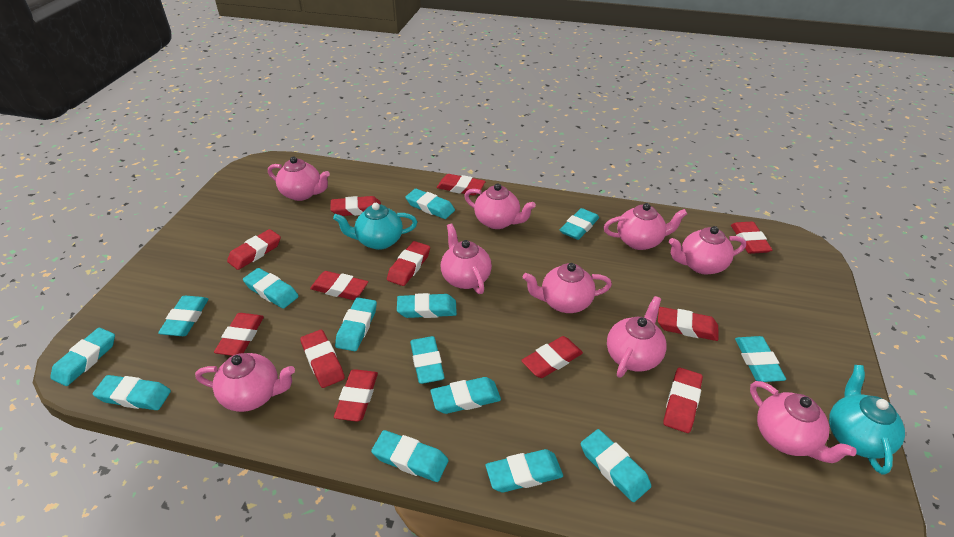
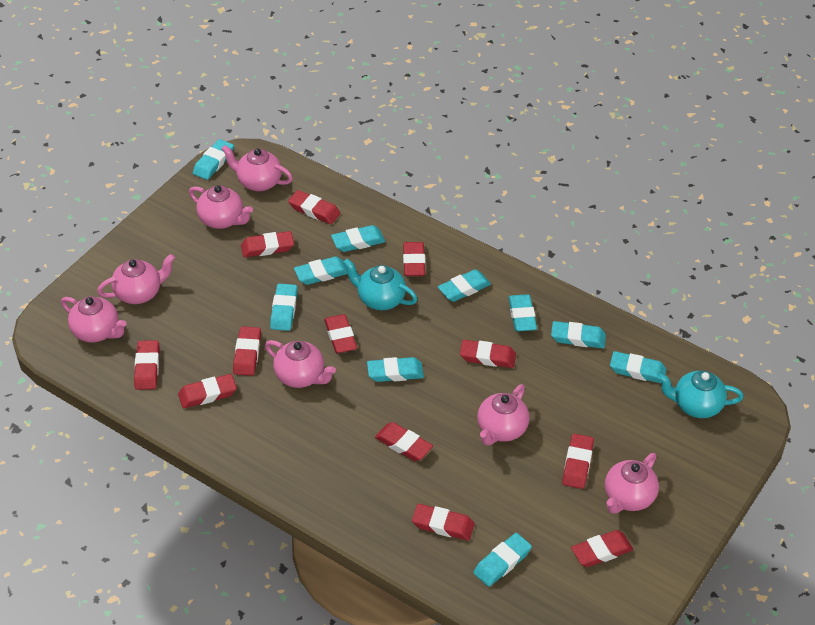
pink teapot: [195,353,295,412] [268,156,330,201] [441,224,492,294] [464,183,536,229] [523,263,612,313] [604,203,687,250] [607,296,667,378] [669,226,746,275] [750,381,857,463] = 9 -> [61,296,127,342] [97,254,175,304] [189,185,253,229] [221,145,293,191] [265,340,336,388] [477,384,529,445] [605,453,659,514] = 7
turquoise eraser: [50,328,115,386] [93,375,171,410] [158,296,209,336] [243,268,299,309] [335,297,377,351] [371,430,449,482] [397,293,457,318] [405,189,455,219] [410,336,445,384] [430,377,501,414] [486,449,563,492] [560,208,599,240] [581,429,651,502] [735,336,786,382] = 14 -> [193,139,234,180] [270,284,297,331] [294,256,348,285] [331,225,385,252] [367,357,424,382] [438,269,491,302] [473,533,532,587] [508,294,537,332] [551,321,606,348] [610,351,666,384] = 10

